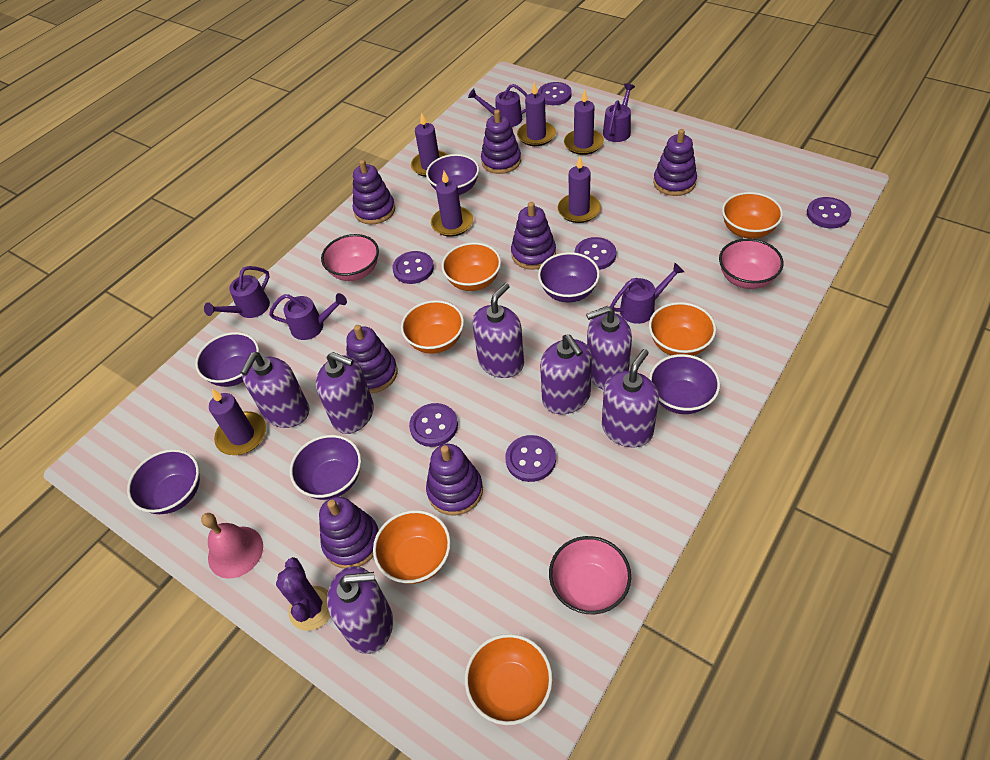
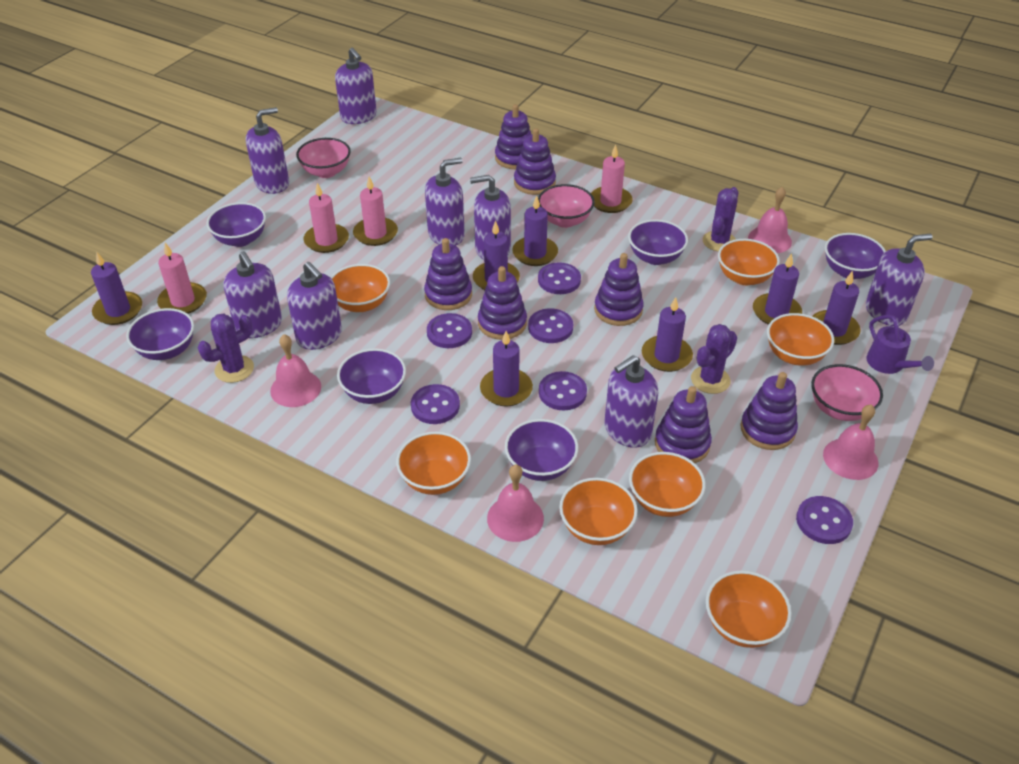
orange bowl: [373,510,451,584] [401,300,464,354] [442,242,501,291] [465,634,553,725] [649,302,716,356] [722,192,783,239] = 6 -> [330,264,390,312] [396,432,471,495] [559,478,638,545] [629,452,705,517] [706,570,792,648] [718,239,780,285] [767,313,834,366] = 7
pink bell: [201,513,263,579] = 1 -> [270,334,321,407] [487,465,544,542] [748,187,792,253] [823,405,878,480] = 4
pink candle: none = 0 -> [157,243,207,314] [303,183,349,253] [353,177,398,246] [591,145,633,213] = 4
purple cactus: [276,557,330,631] = 1 -> [198,313,254,383] [691,324,737,394] [703,187,738,252] = 3
purple candle: [209,389,266,455] [411,112,447,177] [431,171,473,237] [517,82,556,146] [558,156,601,223] [564,89,604,155] = 6 -> [91,252,142,325] [473,220,520,290] [480,331,533,407] [512,195,558,266] [642,297,693,372] [753,253,802,325] [812,271,861,345] = 7
purple soap dispenser: [240,352,309,428] [316,352,374,434] [327,566,393,654] [472,283,524,378] [540,334,592,414] [586,306,632,390] [602,349,659,447] = 7 -> [223,251,282,338] [246,107,289,194] [287,262,342,350] [335,47,377,124] [425,158,465,246] [470,175,511,260] [605,355,658,448] [866,234,933,326] = 8
purple watering can: [204,266,270,318] [269,293,347,340] [468,84,528,127] [603,83,635,142] [610,263,684,324] = 5 -> [866,315,934,374] = 1

